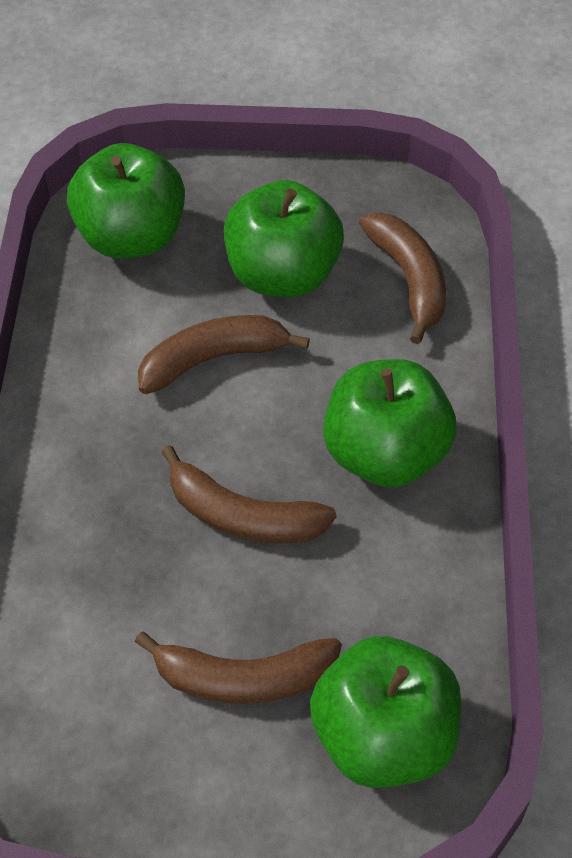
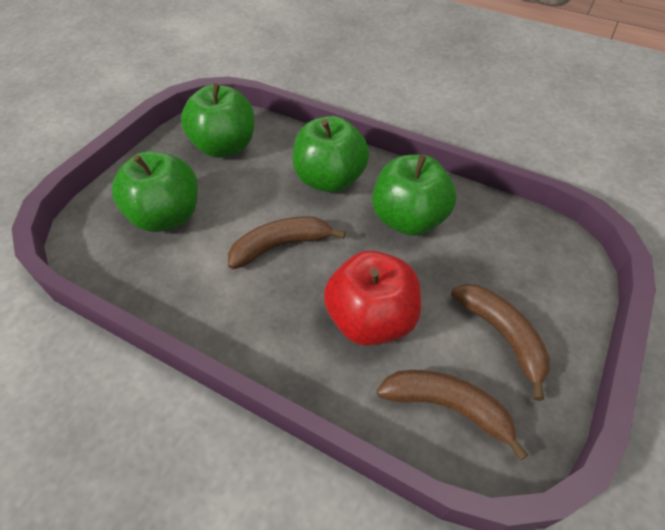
brown banana: [135,632,342,704] [138,315,310,394] [161,445,336,543] [359,213,446,344] = 4 -> [228,216,345,269] [377,370,528,461] [451,284,550,401] = 3
red apple: none = 0 -> [324,251,421,346] = 1

